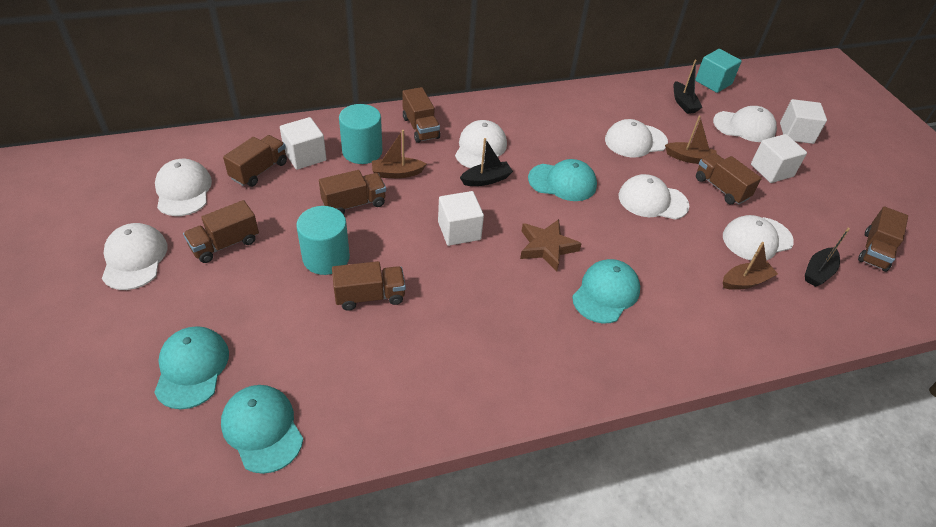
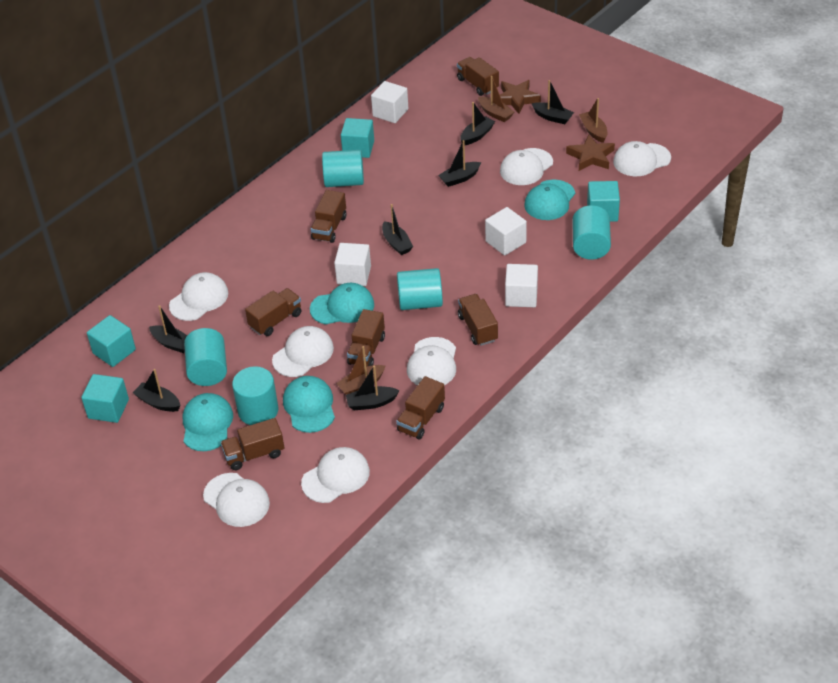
black boat: [460,138,513,186] [673,60,703,114] [805,228,850,287] = 3 -> [133,369,180,412] [149,305,187,353] [346,366,400,410] [382,204,413,255] [438,140,481,187] [460,102,495,145] [531,80,574,124] = 7
brown star: [520,219,582,272] = 1 -> [500,80,541,114] [566,134,615,171] = 2
turquoise cube: [695,49,742,93] = 1 -> [81,374,129,423] [87,315,136,367] [341,118,374,158] [587,181,620,222] = 4
turquoise cylinder: [296,206,350,275] [339,104,382,164] = 2 -> [184,328,227,386] [232,366,278,425] [322,150,364,187] [397,268,443,310] [572,205,611,259] = 5

